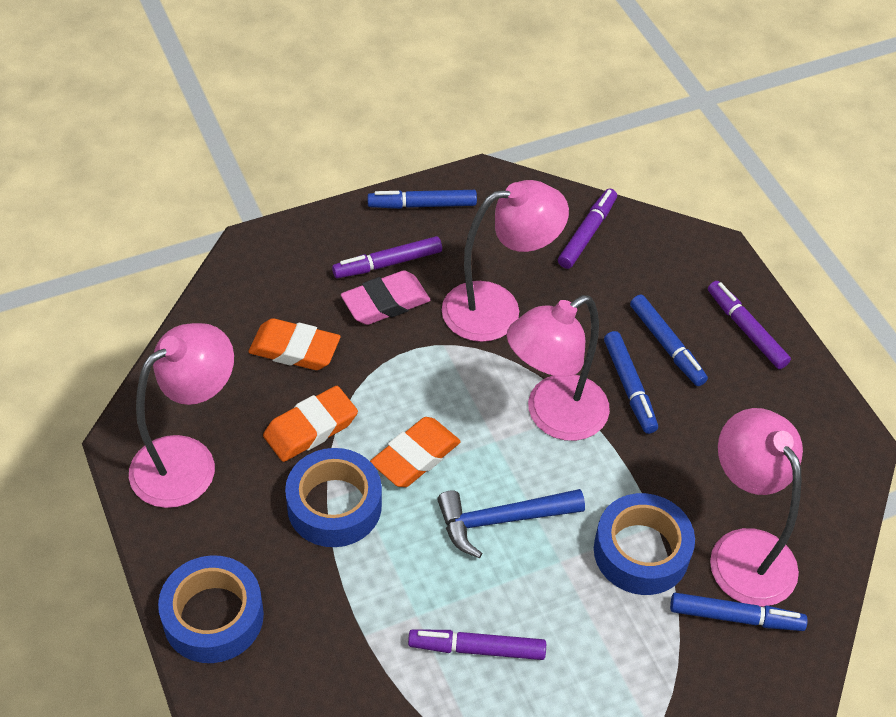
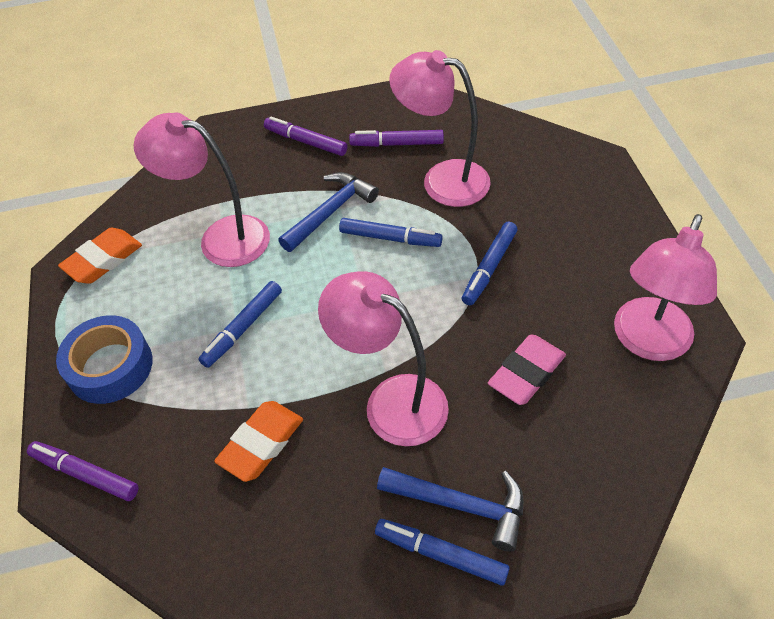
blue hammer: [437,489,585,558] = 1 -> [278,172,379,252] [377,467,523,552] = 2
blue tape: [158,555,264,663] [285,448,382,547] [594,493,695,595] = 3 -> [56,315,153,404] = 1
orange eraser: [249,318,341,370] [263,386,358,462] [370,417,461,487] = 3 -> [58,228,142,284] [214,401,303,482] = 2
purple marker: [332,236,442,278] [408,629,546,660] [558,189,617,269] [708,281,791,369] = 4 -> [27,441,139,501] [264,116,347,156] [349,130,444,147] = 3

